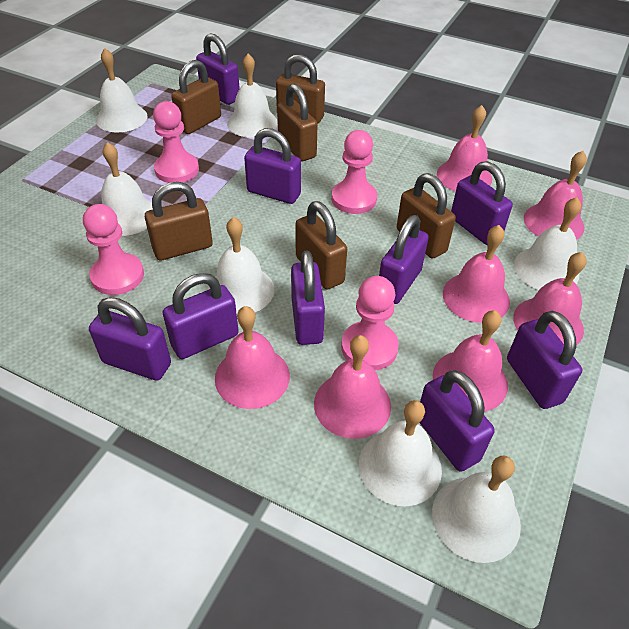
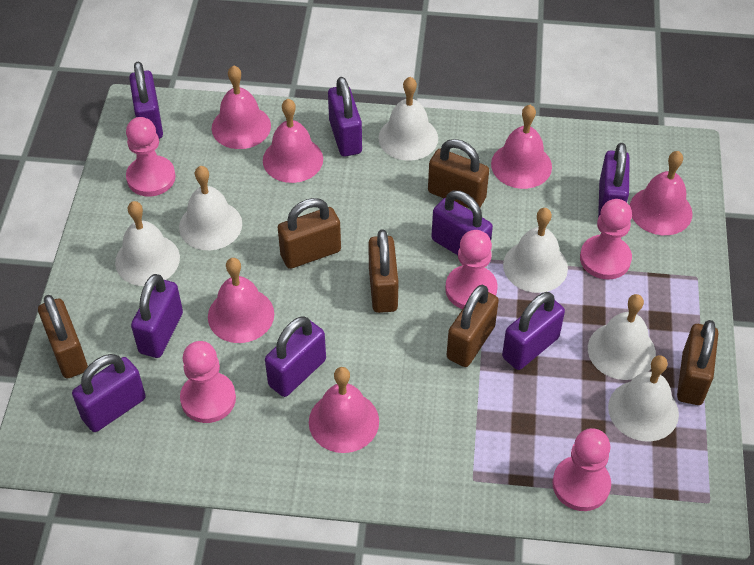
pink bell: [215,306,290,409] [314,335,391,439] [433,310,508,412] [437,105,492,191] [443,225,510,323] [513,252,587,345] [524,151,587,240] = 7 -> [208,258,274,343] [212,65,271,149] [263,99,323,183] [309,367,379,453] [491,105,552,189] [630,151,693,235] = 6
pink pawn: [83,204,144,295] [153,101,199,183] [332,130,377,214] [341,276,399,371] = 4 -> [126,117,176,197] [180,341,236,423] [445,230,497,309] [553,428,611,511] [580,199,632,280] = 5
purple padlock: [89,297,171,381] [163,273,239,359] [196,33,240,105] [244,128,301,204] [291,251,325,345] [379,215,429,304] [419,370,495,471] [451,161,513,245] [507,311,582,409] = 9 -> [72,354,146,432] [129,62,163,139] [131,274,183,358] [265,316,326,397] [328,77,362,157] [431,191,493,255] [502,292,565,370] [598,143,630,217] = 8
white bell: [96,48,147,132] [101,142,153,236] [208,217,274,313] [227,53,278,138] [359,400,442,506] [432,456,521,563] [514,197,581,290] = 7 -> [115,201,180,286] [179,166,242,250] [378,77,438,161] [503,208,568,293] [588,294,656,380] [608,355,679,442] = 6

